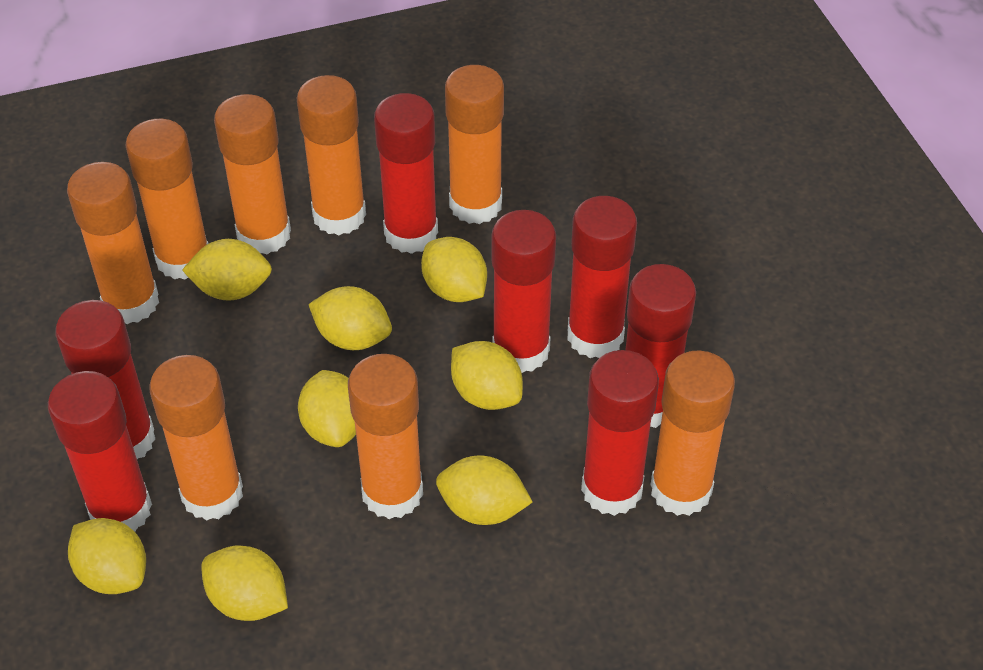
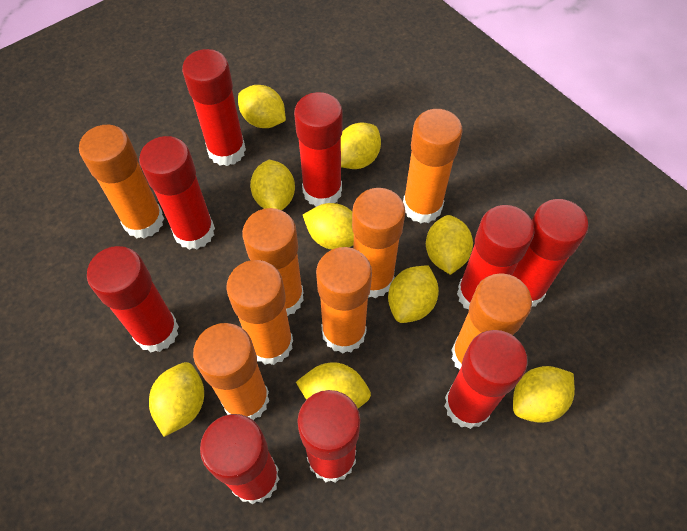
red glue stick: [48,371,152,532] [55,300,155,459] [374,93,438,254] [491,210,556,373] [567,196,637,358] [581,350,659,516] [626,264,696,428] = 7 -> [87,246,179,352] [139,136,215,250] [182,49,246,166] [200,414,280,504] [294,92,343,207] [297,390,360,483] [444,330,528,429] [457,205,535,310] [512,199,589,307] = 9
yellow lemon: [68,518,146,594] [182,239,272,301] [201,546,288,621] [298,370,356,447] [308,286,392,350] [421,237,487,302] [436,456,532,525] [451,341,523,410] = 8 -> [149,362,204,437] [238,85,286,128] [250,160,295,210] [296,362,371,408] [303,203,354,249] [341,122,381,169] [388,265,439,323] [426,215,473,275] [513,366,575,423] = 9

